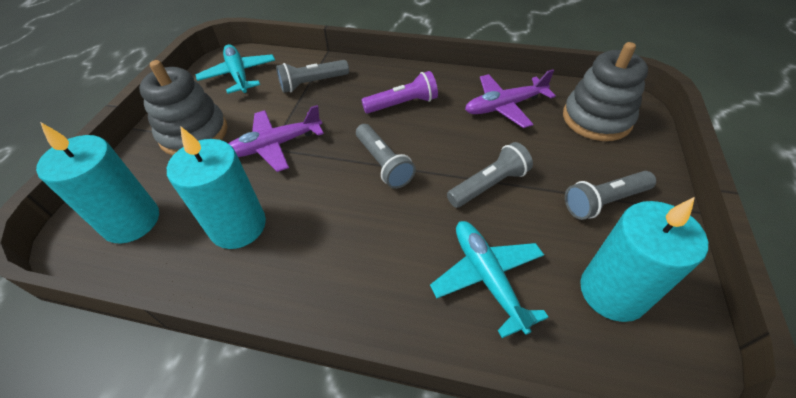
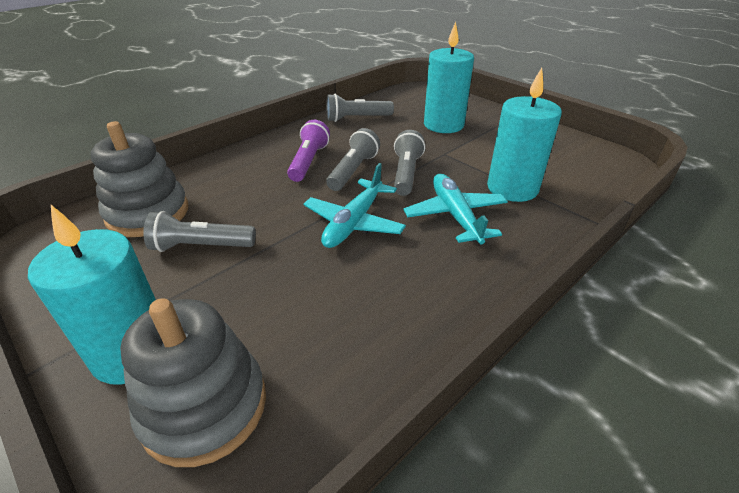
purple plane: [228,105,324,172] [465,70,556,128] = 2 -> none = 0

